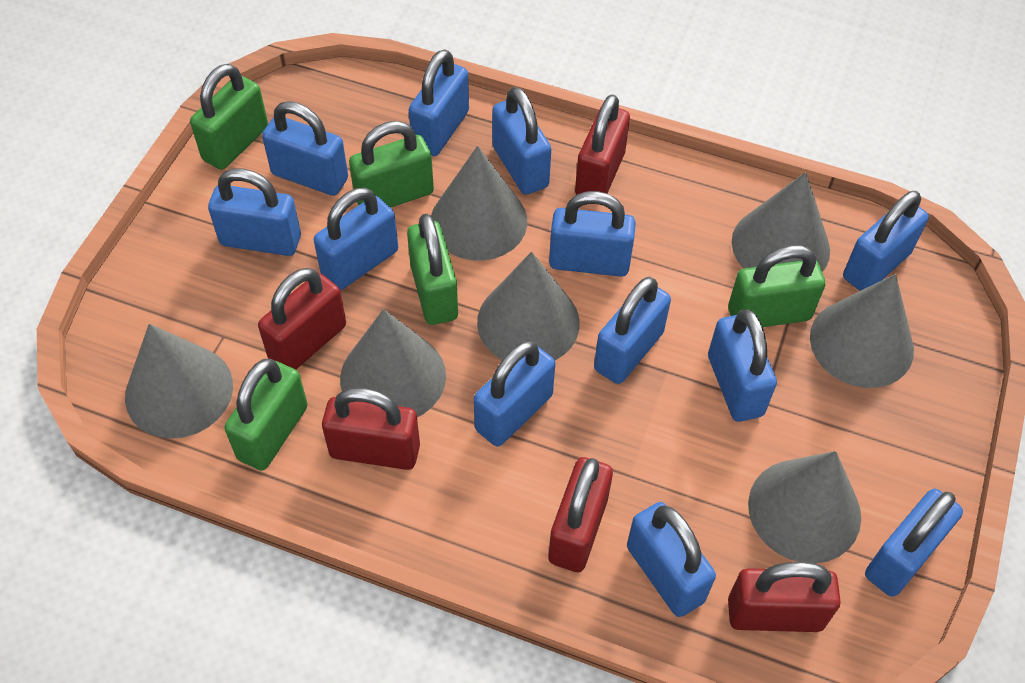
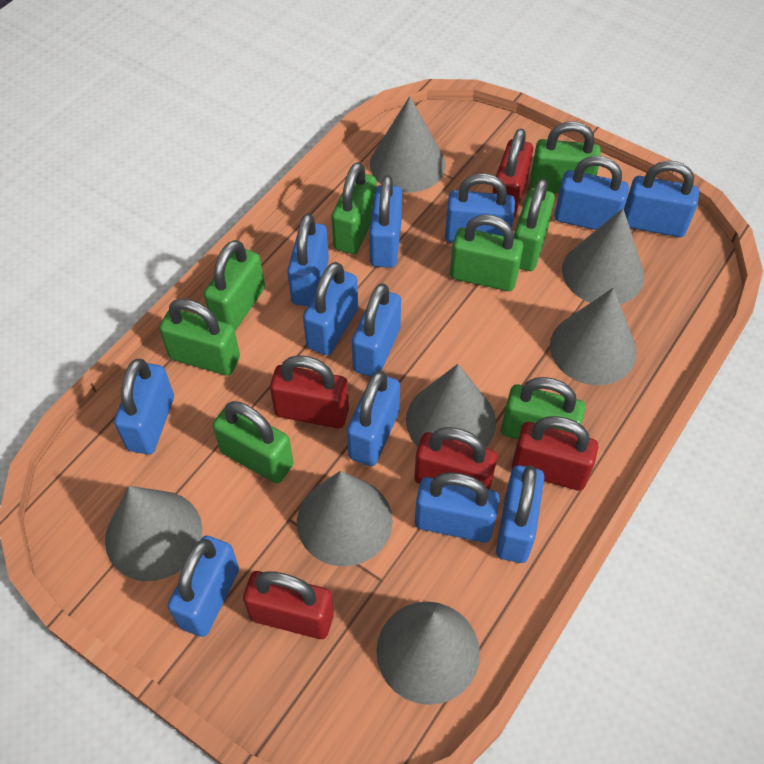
green padlock: [190,64,268,170] [224,359,308,471] [349,121,434,208] [407,214,458,325] [728,245,825,327] = 5 -> [159,299,240,376] [204,240,265,331] [213,401,294,483] [331,162,377,254] [450,214,523,291] [501,377,585,439] [514,179,555,271] [530,121,601,193] = 8

